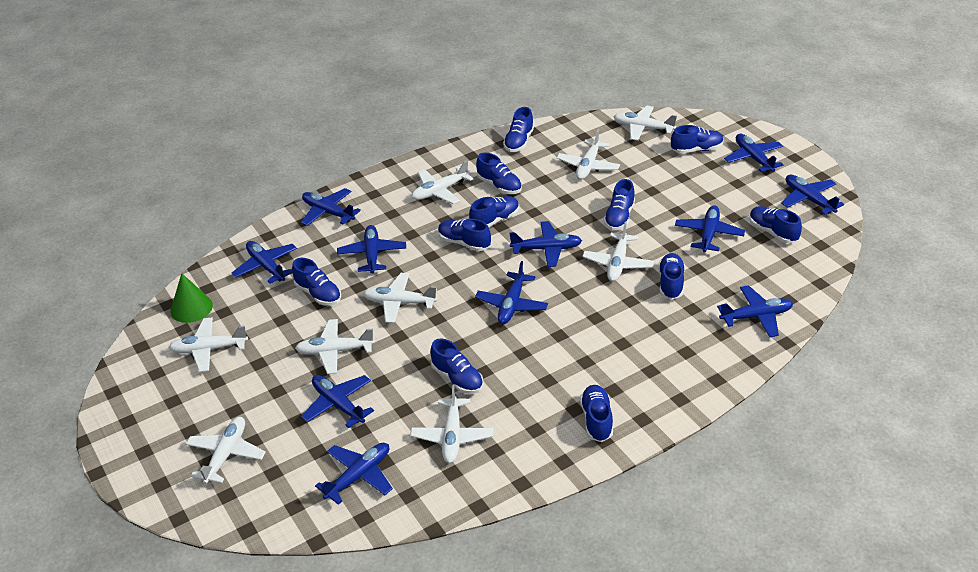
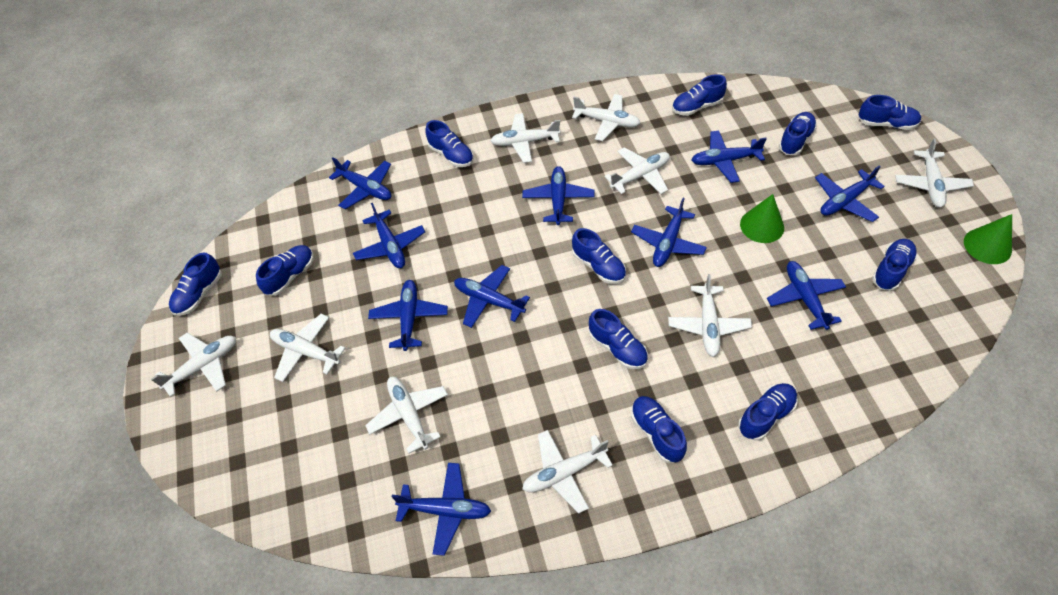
blue plane: [232,241,297,284] [301,188,361,226] [301,375,374,428] [315,443,393,505] [337,225,406,274] [475,261,548,324] [510,221,582,267] [675,206,745,252] [717,285,793,337] [724,134,783,172] [781,175,844,215] = 11 -> [329,157,391,209] [353,203,425,268] [368,280,448,351] [392,463,491,556] [454,265,530,328] [522,166,595,225] [631,198,707,267] [692,130,767,183] [767,261,846,330] [815,165,885,222] = 10
green cone: [170,273,213,323] = 1 -> [740,194,784,243] [964,214,1012,264] = 2

